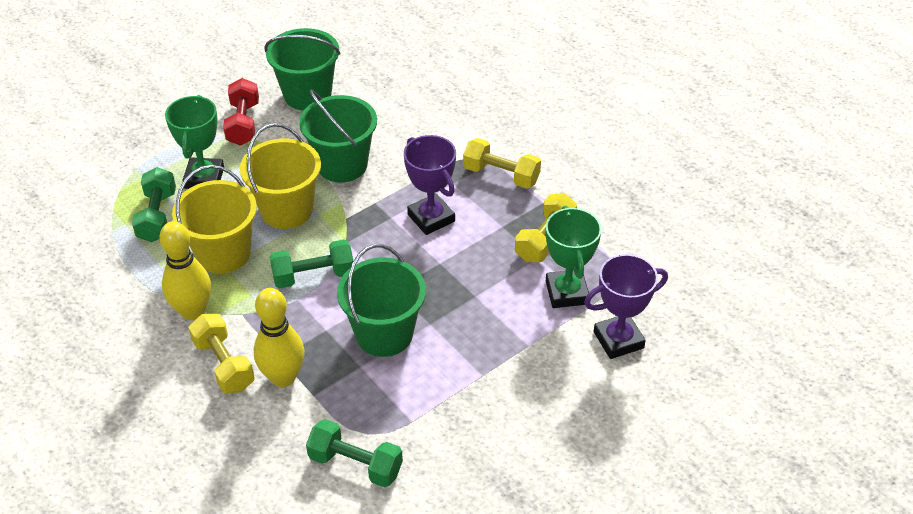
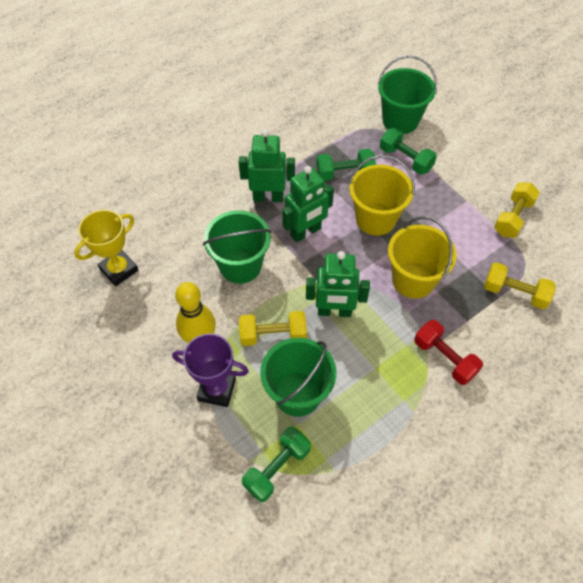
green robot: none = 0 -> [239,129,295,202] [282,166,334,243] [306,251,370,317] = 3
green trophy: [165,95,224,189] [546,206,602,308] = 2 -> none = 0
purple trophy: [404,135,456,235] [584,254,668,359] = 2 -> [172,333,249,407] = 1
yellow bowling pin: [159,221,211,320] [254,288,305,387] = 2 -> [175,282,216,343] = 1
yellow trophy: none = 0 -> [74,210,138,286] = 1

